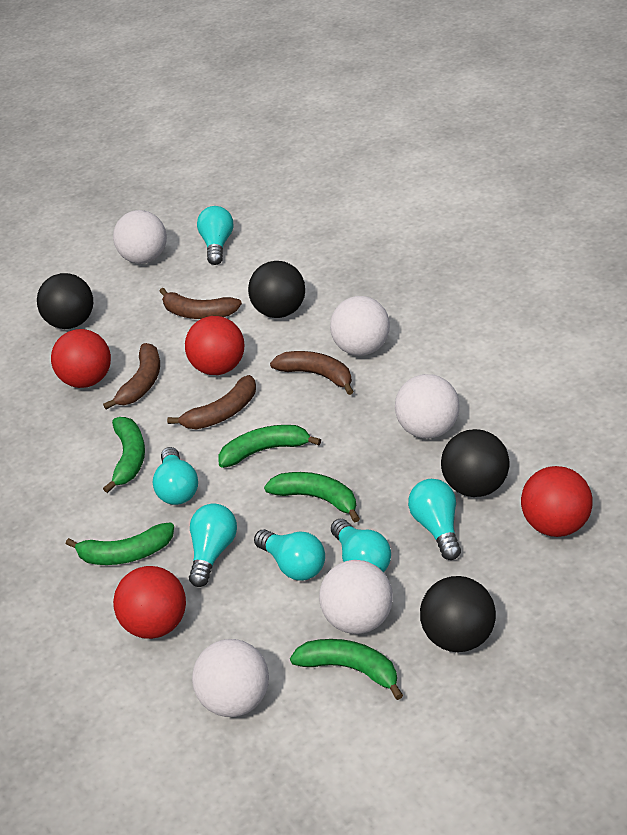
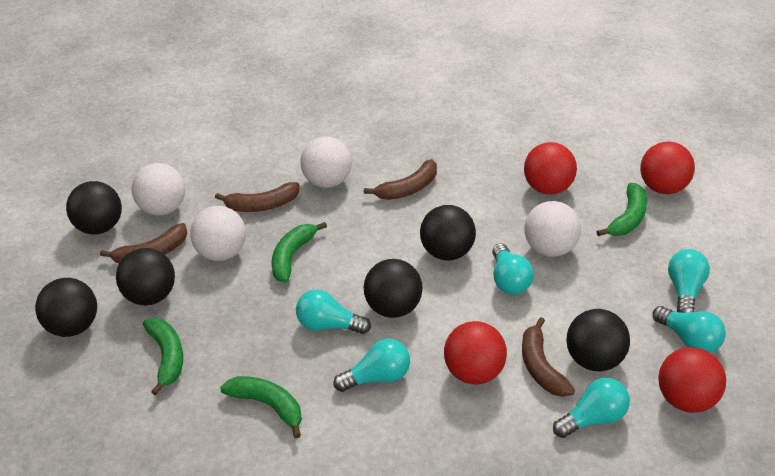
black ball: [37,273,93,329] [248,261,305,318] [420,576,496,652] [441,429,510,497] = 4 -> [35,278,97,337] [66,181,122,235] [116,248,175,305] [364,259,423,318] [420,205,476,260] [566,309,630,371] = 6
green banana: [66,523,174,565] [103,417,145,493] [219,425,321,468] [264,472,360,522] [290,639,403,700] = 5 -> [143,318,183,395] [220,376,302,438] [272,222,327,283] [597,183,647,236] = 4
white ball: [113,210,167,264] [192,639,269,717] [319,560,393,634] [330,296,390,356] [395,374,460,439] = 5 -> [131,163,185,215] [190,206,246,261] [300,136,352,188] [524,201,581,257] = 4

